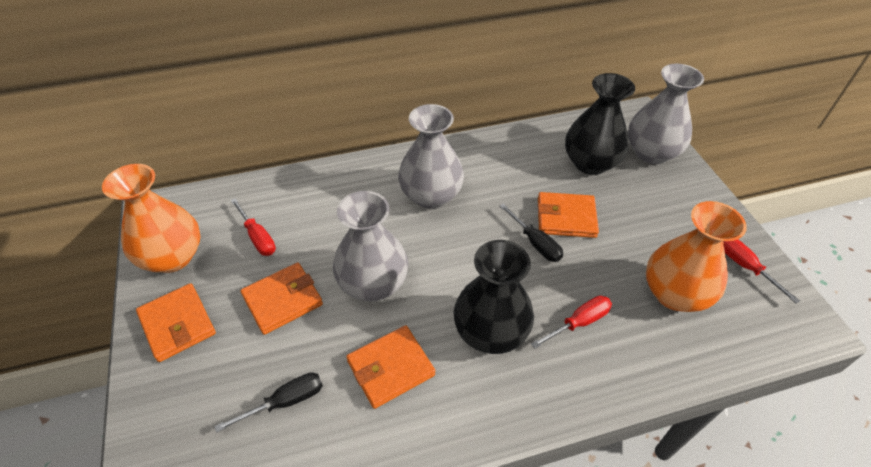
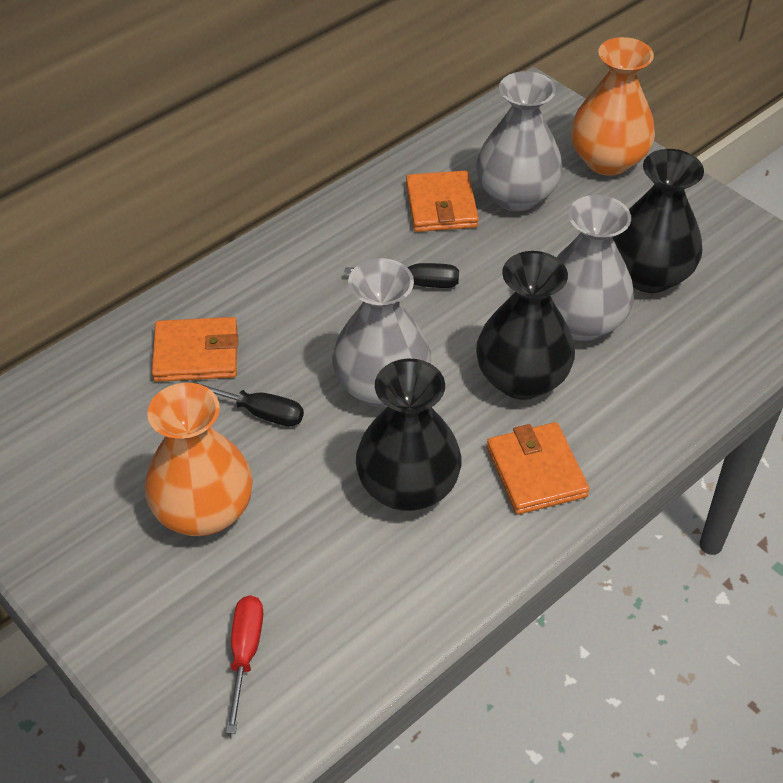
black vase: [454,240,534,354] [565,73,635,175] = 2 -> [356,359,461,511] [476,251,575,400] [612,149,704,293] = 3
orange wallet: [136,283,216,362] [240,262,323,335] [346,325,435,409] [538,192,599,238] = 4 -> [152,317,238,382] [406,170,479,232] [487,422,590,515] = 3
red screwdriver: [231,198,276,256] [531,296,612,349] [723,240,800,304] = 3 -> [226,595,263,734] = 1

